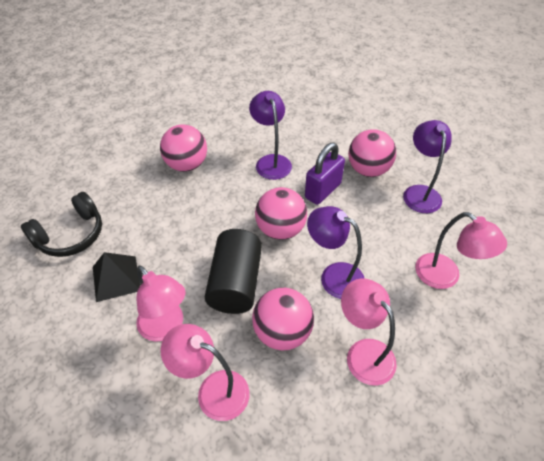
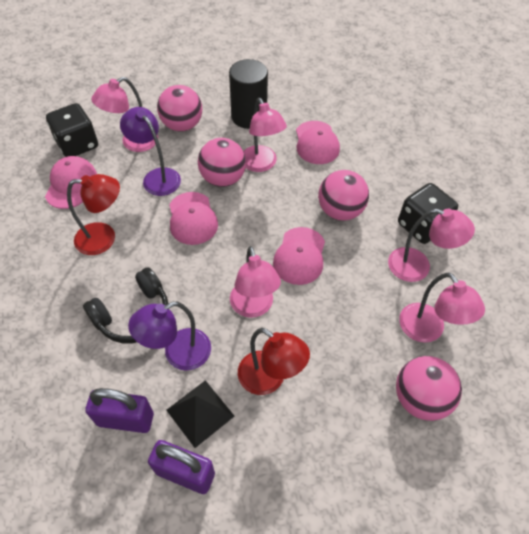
black dice: none = 0 -> [46,103,98,157] [398,183,458,244] = 2
pink cap: none = 0 -> [45,156,97,209] [169,192,218,245] [273,227,325,285] [296,121,340,164] = 4
pink lamp: [136,266,186,342] [161,324,250,421] [341,278,397,386] [415,212,507,289] = 4 -> [91,77,158,152] [230,246,281,318] [244,98,287,172] [388,209,475,282] [399,272,485,343] = 5
purple lamp: [249,91,292,180] [307,206,365,299] [403,120,452,213] = 3 -> [120,107,181,196] [128,302,211,371] = 2
purple padlock: [305,143,345,205] = 1 -> [85,388,154,433] [148,440,215,494] = 2
red lamp: none = 0 -> [67,174,120,255] [238,328,310,395] = 2

